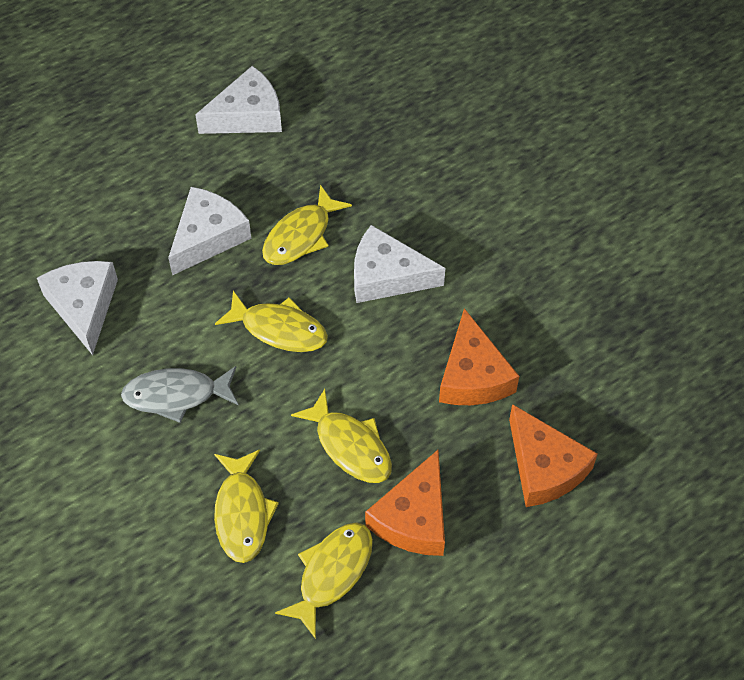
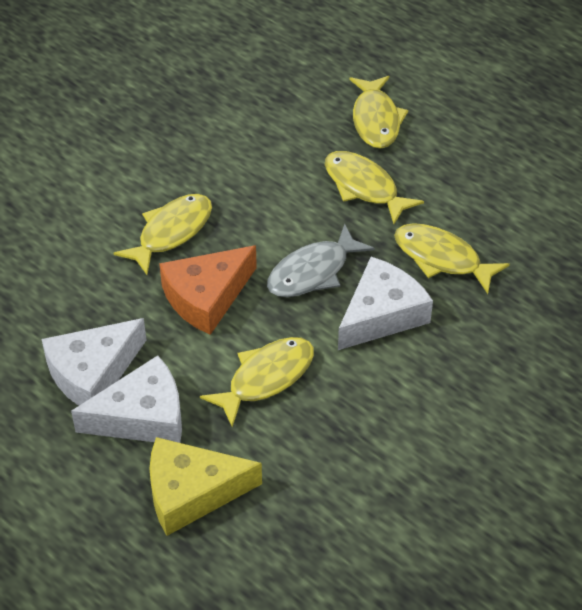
orange cheese: [365,450,445,556] [439,308,519,405] [509,404,598,507] = 3 -> [159,245,257,335] = 1
white cheese: [37,261,118,355] [168,187,251,275] [195,66,282,134] [354,225,445,303] = 4 -> [42,318,147,406] [71,355,182,443] [338,257,433,350] = 3
yellow cheese: none = 0 -> [149,437,262,536] = 1

